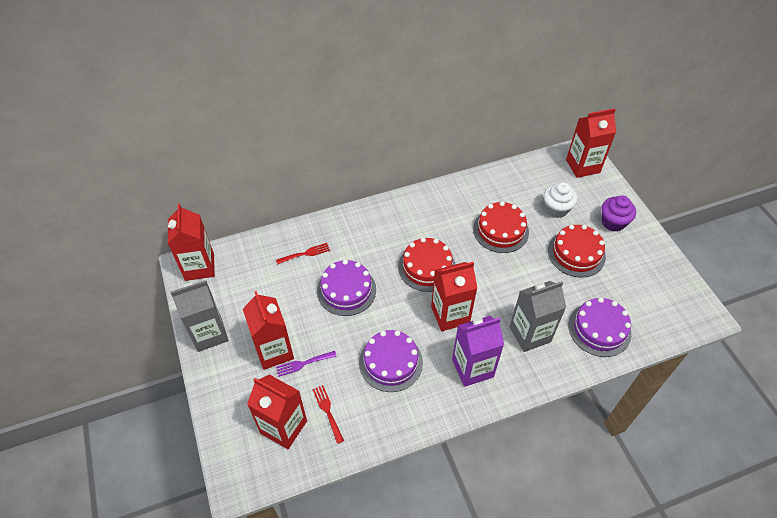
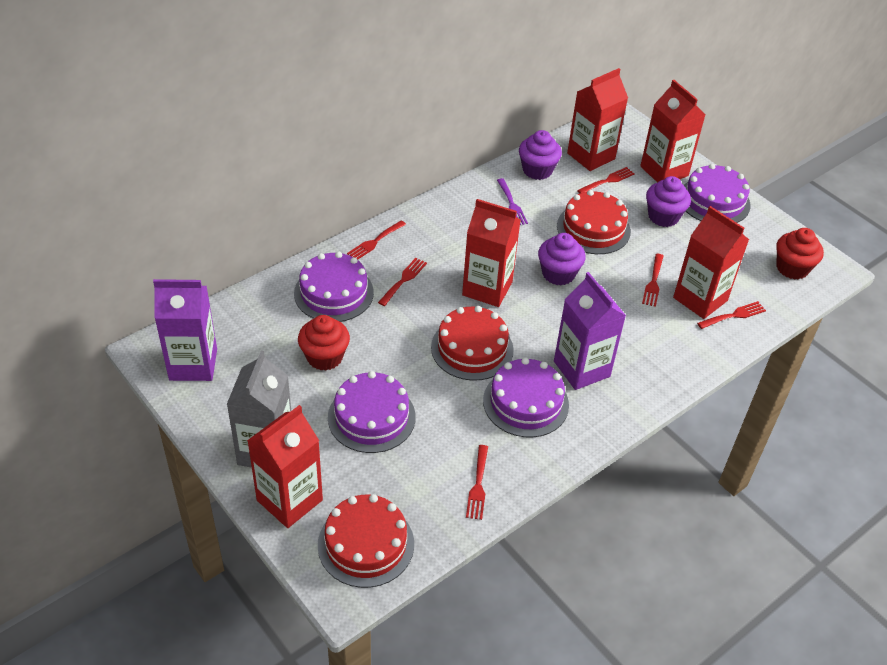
grey carton: [170,280,229,352] [509,281,566,352] = 2 -> [227,351,291,468] = 1
purple cake: [317,260,376,316] [359,330,423,392] [568,297,631,357] = 3 -> [294,252,374,322] [328,371,416,453] [483,358,569,438] [684,164,751,223] = 4
purple carton: [452,316,504,387] = 1 -> [153,279,217,381] [554,272,626,390] = 2
purple cupcake: [601,195,636,232] = 1 -> [519,130,562,180] [538,233,586,285] [646,176,691,227] = 3
red cupcake: none = 0 -> [298,315,350,371] [776,228,824,280] = 2
red fork: [276,243,330,265] [312,385,344,444] = 2 -> [347,220,406,260] [378,258,427,306] [466,445,488,520] [577,167,635,194] [642,254,664,307] [697,301,766,329] = 6
white cupcake: [543,182,577,218] = 1 -> none = 0

